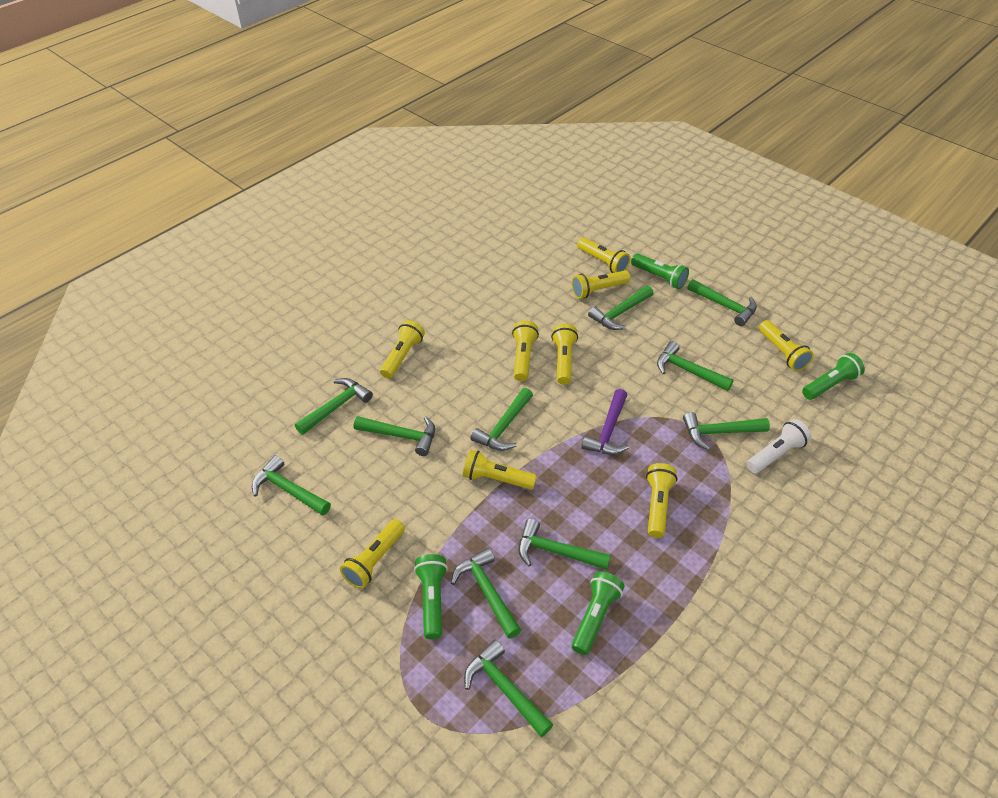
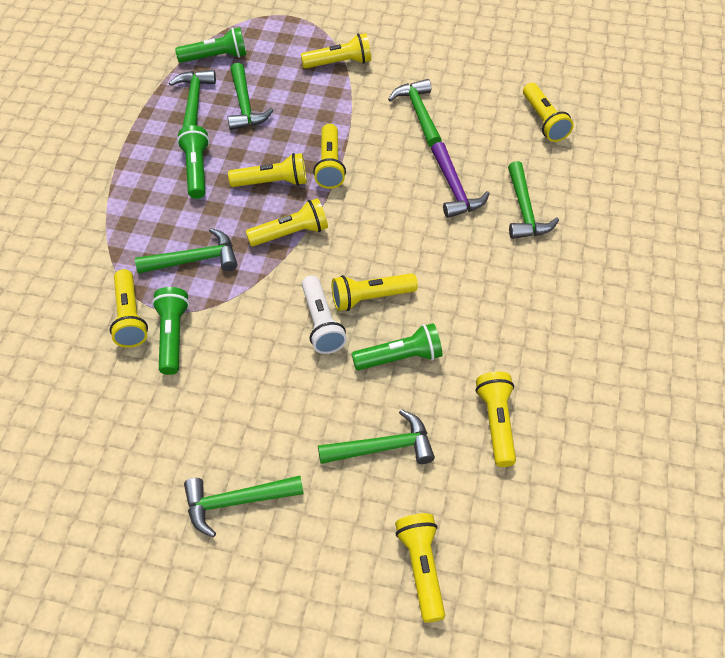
green hammer: [252,455,331,516] [295,378,373,435] [354,416,435,456] [451,548,521,639] [464,640,553,737] [470,388,533,451] [518,519,611,570] [588,285,653,330] [657,341,734,391] [683,412,770,450] [687,279,757,326] = 11 -> [135,228,237,274] [169,70,216,128] [184,476,304,537] [227,63,274,130] [318,409,435,464] [388,79,442,148] [508,161,559,239] = 7

